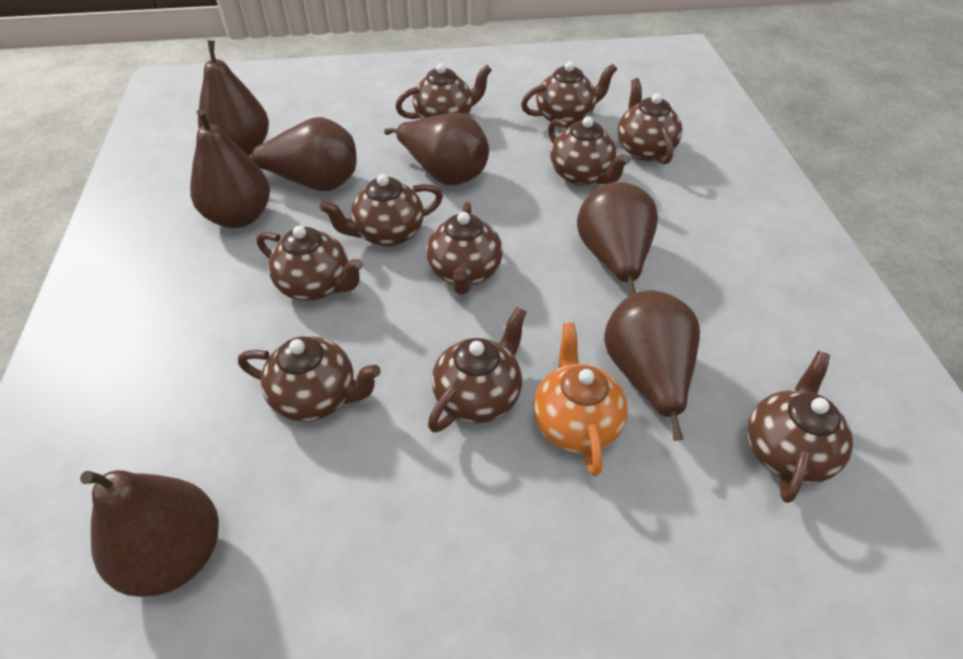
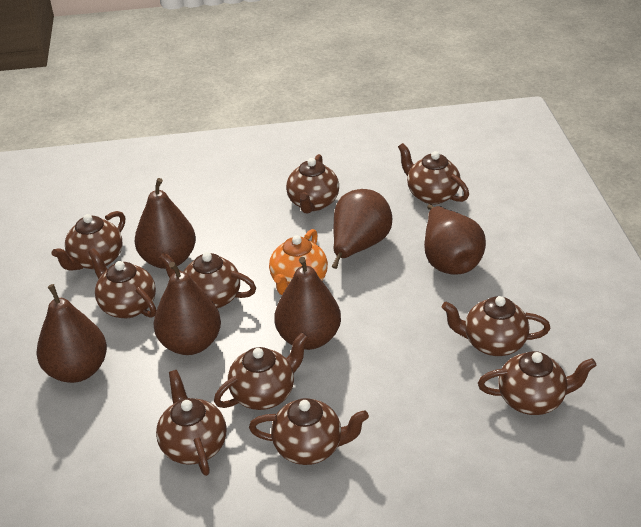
brown pear: [80,470,219,597] [190,109,270,228] [198,40,269,156] [249,117,357,191] [384,113,489,185] [577,182,658,296] [604,291,700,441] = 7 -> [36,284,107,383] [135,178,196,269] [153,262,221,355] [274,257,341,350] [332,189,392,269] [424,204,486,275] = 6

